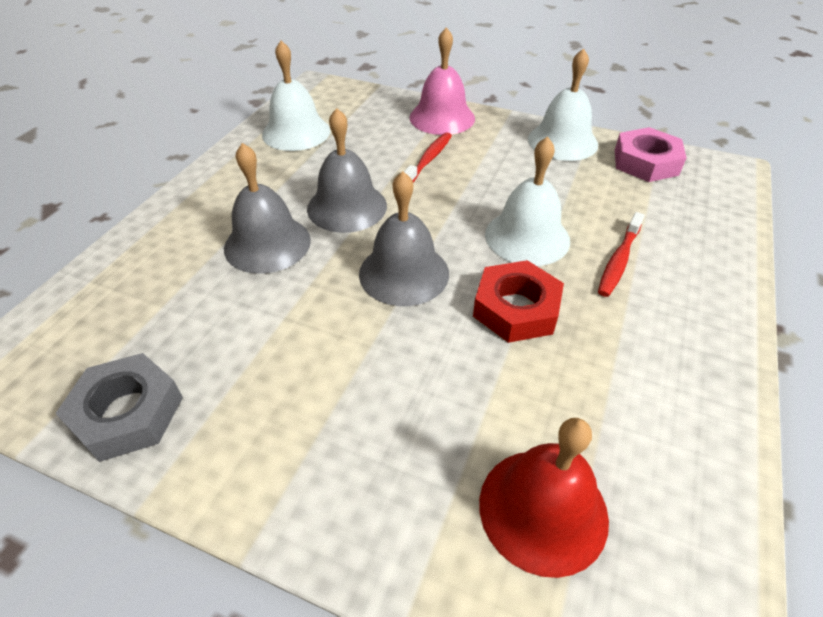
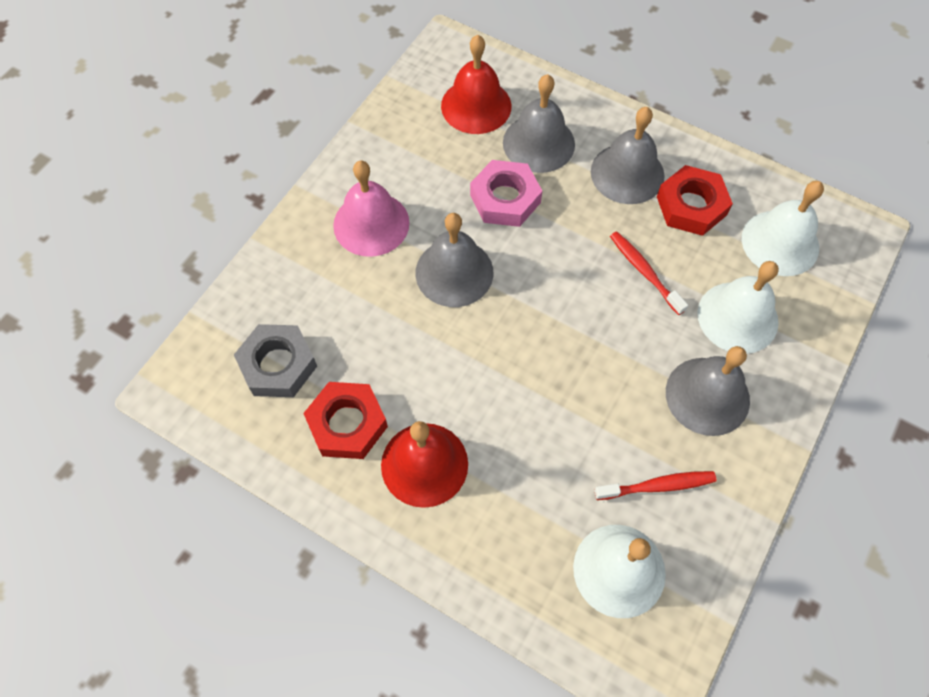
grey bell: [224,143,311,274] [307,108,387,233] [359,171,449,306] = 3 -> [415,213,493,307] [503,74,575,173] [591,107,665,204] [666,346,750,436] = 4
red bell: [479,418,609,578] = 1 -> [381,421,468,508] [441,35,512,134] = 2
red nut: [473,260,564,343] = 1 -> [303,382,388,459] [657,165,733,236] = 2

